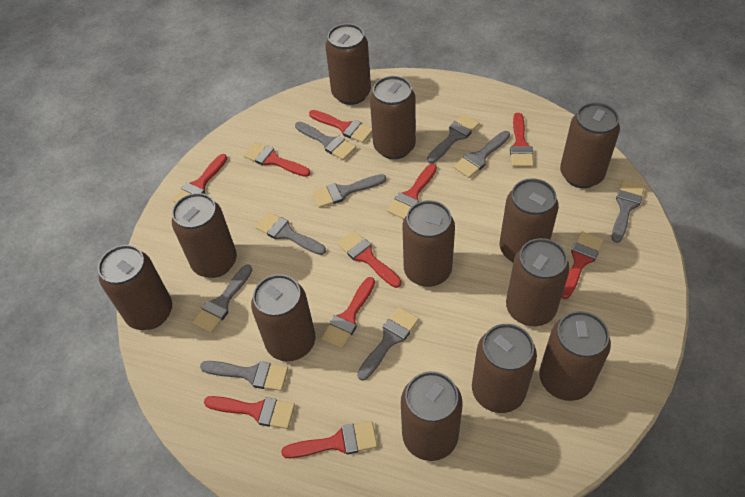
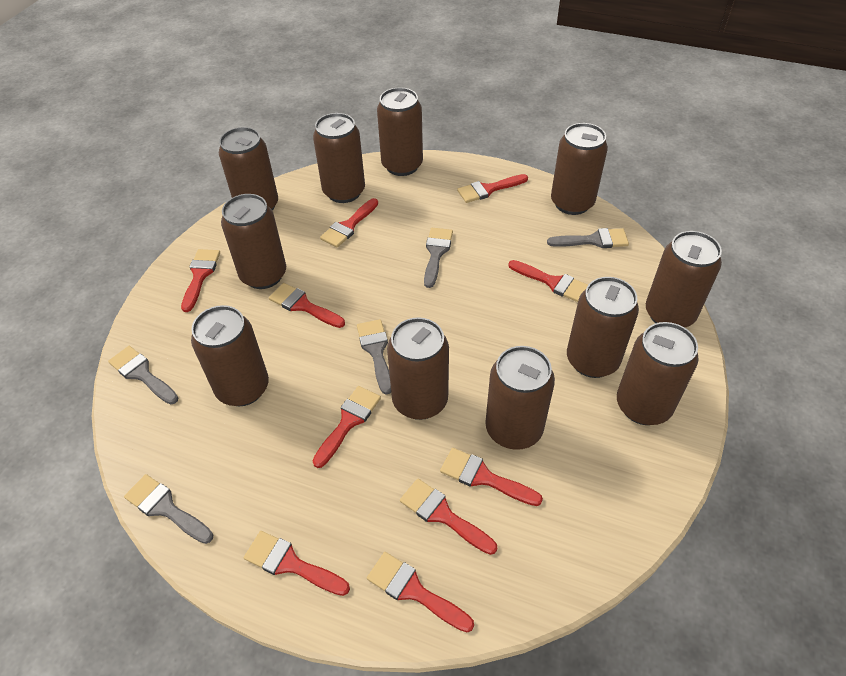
brown can: [98,245,172,330] [172,193,237,278] [251,274,315,361] [325,24,371,105] [370,76,416,159] [401,371,463,461] [402,200,455,287] [472,324,537,413] [500,178,559,262] [506,238,570,326] [539,311,611,401] [560,102,620,188] = 12 -> [191,305,269,406] [219,127,278,211] [221,194,286,289] [313,113,365,203] [377,87,423,176] [387,317,449,420] [485,346,555,450] [551,123,608,215] [567,277,639,378] [617,322,699,425] [646,231,722,328] = 11
grey brush: [192,264,252,333] [200,361,288,391] [255,212,326,255] [295,122,356,160] [312,174,387,208] [357,307,419,381] [427,114,480,163] [453,131,510,178] [612,180,645,243] = 9 -> [108,346,178,405] [124,474,213,544] [357,319,391,394] [424,228,453,288] [547,228,629,248] = 5

